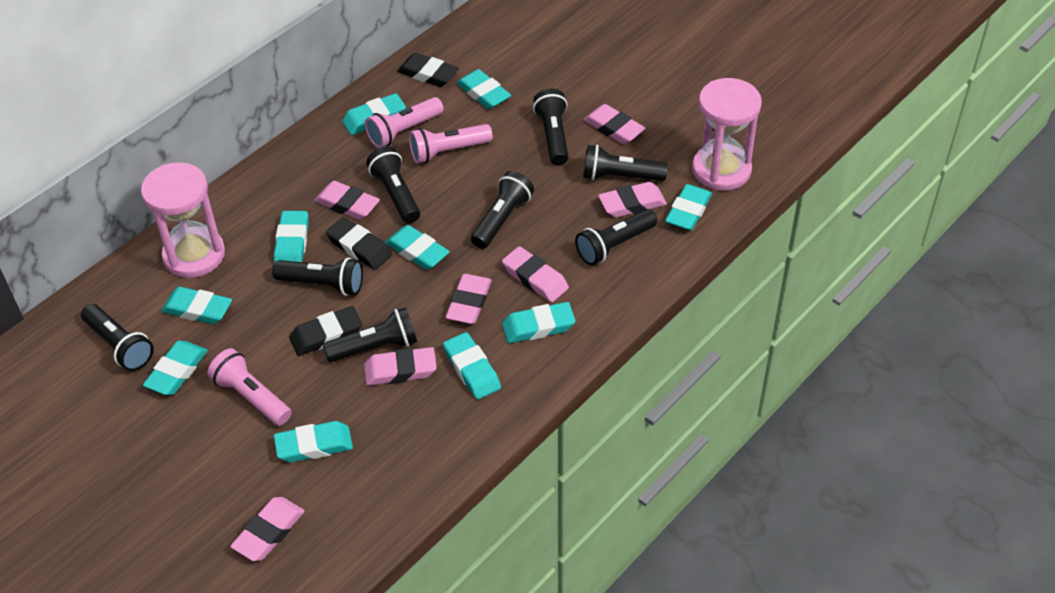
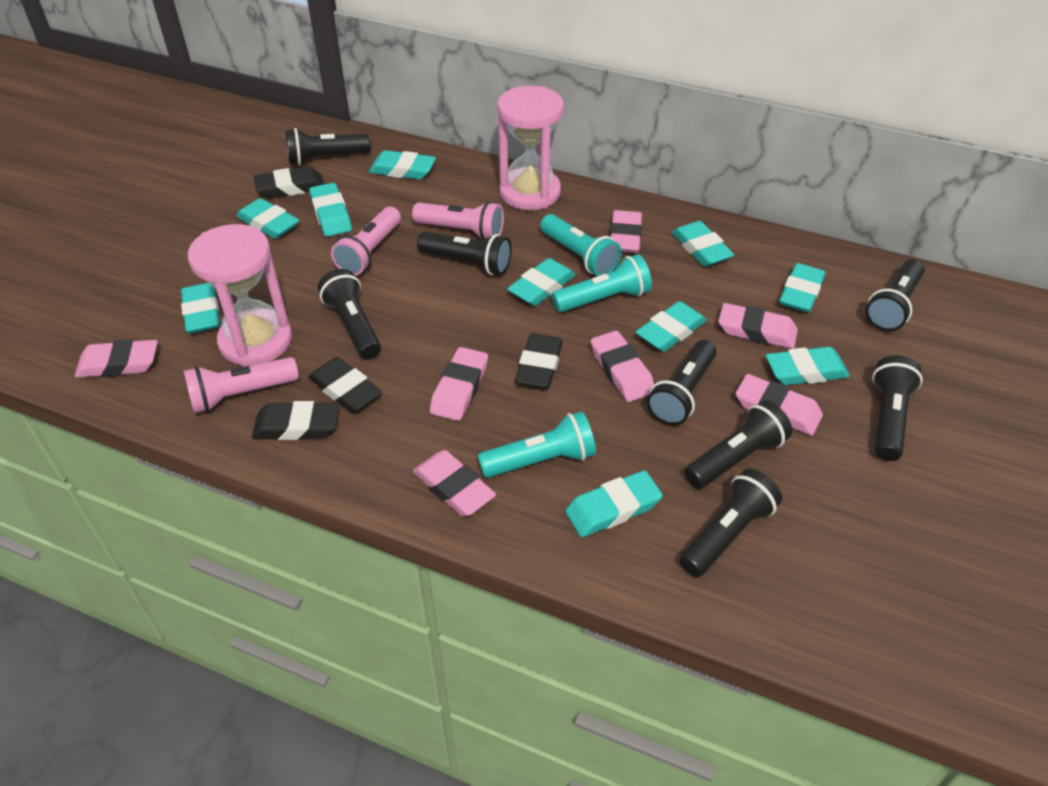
black eraser: [289,306,362,356] [326,217,392,270] [397,53,459,87] = 3 -> [252,401,339,440] [254,166,324,198] [308,357,382,413] [515,334,563,389] = 4
turquoise flashlight: none = 0 -> [478,411,596,478] [540,214,621,276] [552,254,652,312] = 3

